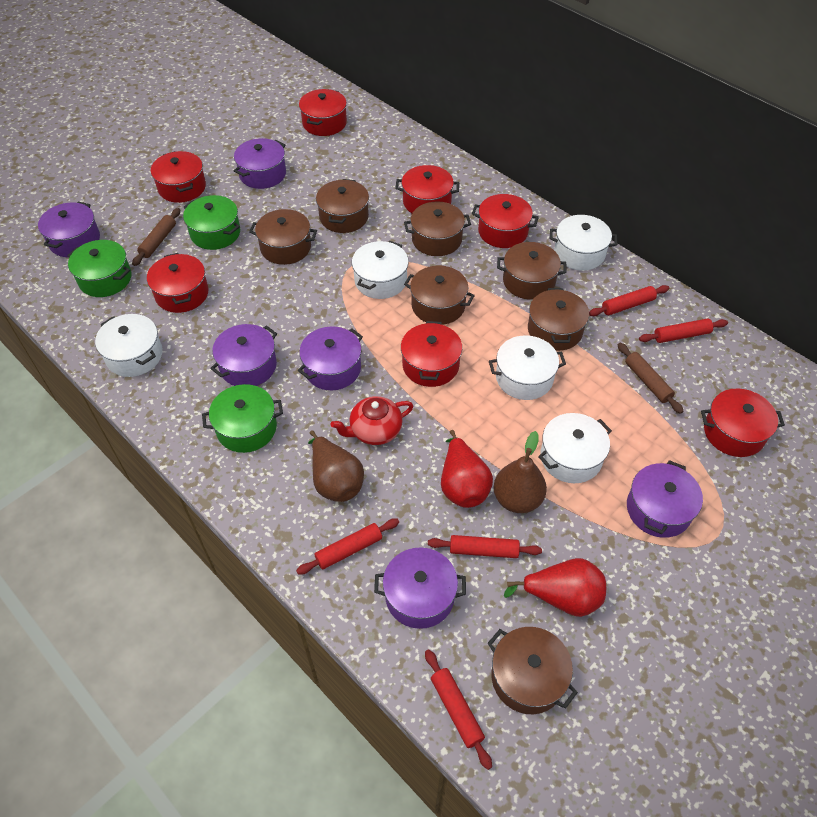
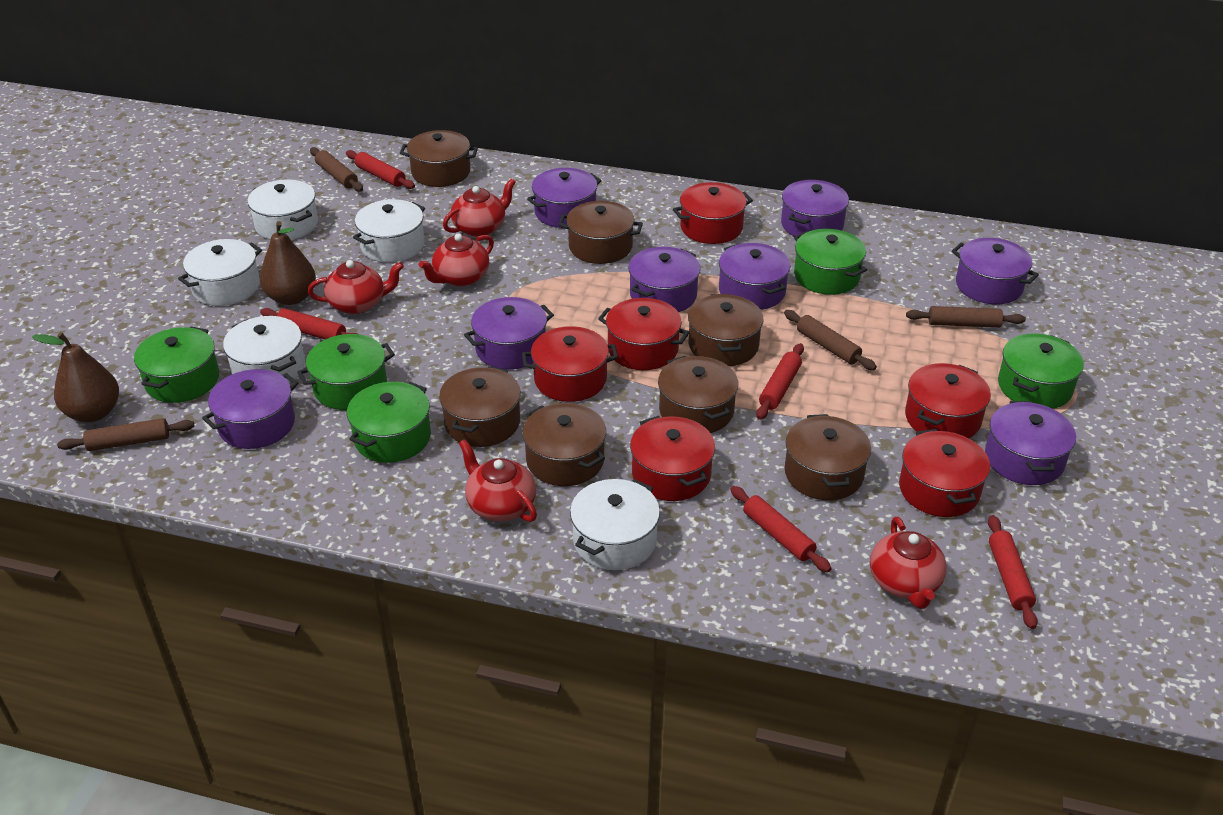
brown rolling pin: [132,208,180,266] [618,343,684,414] = 2 -> [57,418,194,451] [310,147,363,192] [784,310,877,370] [906,306,1026,328] = 4
green pot: [67,240,131,297] [183,195,240,250] [202,384,283,453] = 3 -> [134,327,219,403] [297,334,395,410] [347,382,431,463] [794,229,867,295] [998,333,1084,409] = 5
purple pot: [38,202,100,257] [210,324,277,386] [234,138,286,189] [298,326,363,390] [374,547,466,629] [627,460,703,538] = 6 -> [202,369,298,449] [464,297,554,370] [527,168,602,228] [628,247,700,312] [719,243,791,310] [781,180,849,237] [952,238,1039,304] [985,401,1076,485] = 8
red pear: [441,430,493,508] [504,558,606,617] = 2 -> none = 0
red pot: [147,253,209,313] [151,151,206,203] [299,89,347,136] [395,165,459,213] [401,321,462,387] [472,194,539,248] [701,388,785,457] = 7 -> [522,326,618,402] [598,298,690,370] [630,416,715,501] [673,182,753,244] [899,429,990,517] [905,363,991,438] = 6
red teapot: [331,396,413,445] = 1 -> [308,260,404,314] [419,233,494,286] [443,178,516,237] [459,439,537,522] [870,517,947,609] = 5

